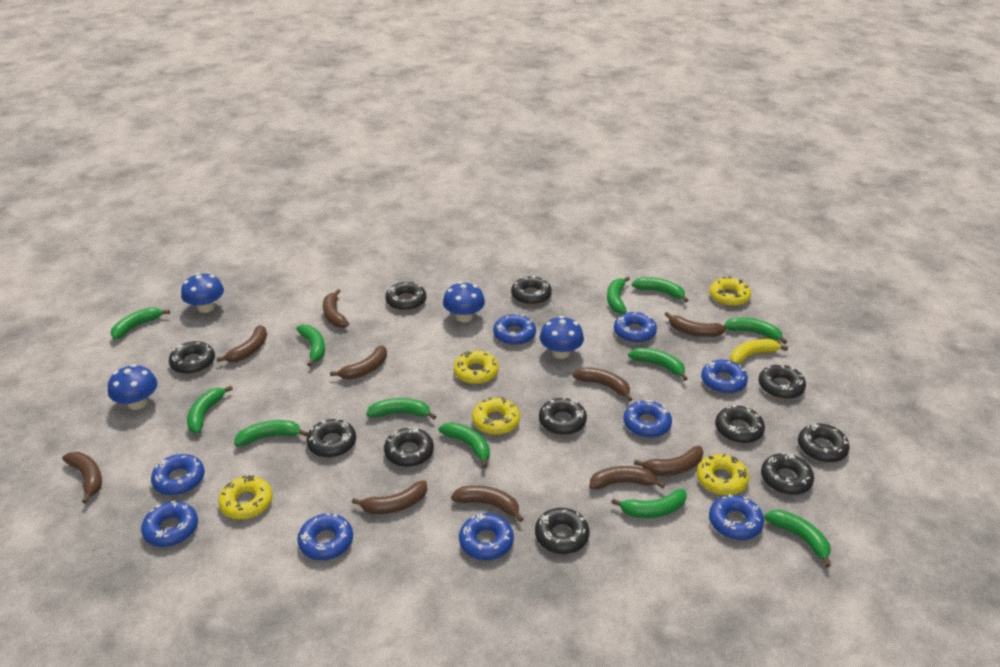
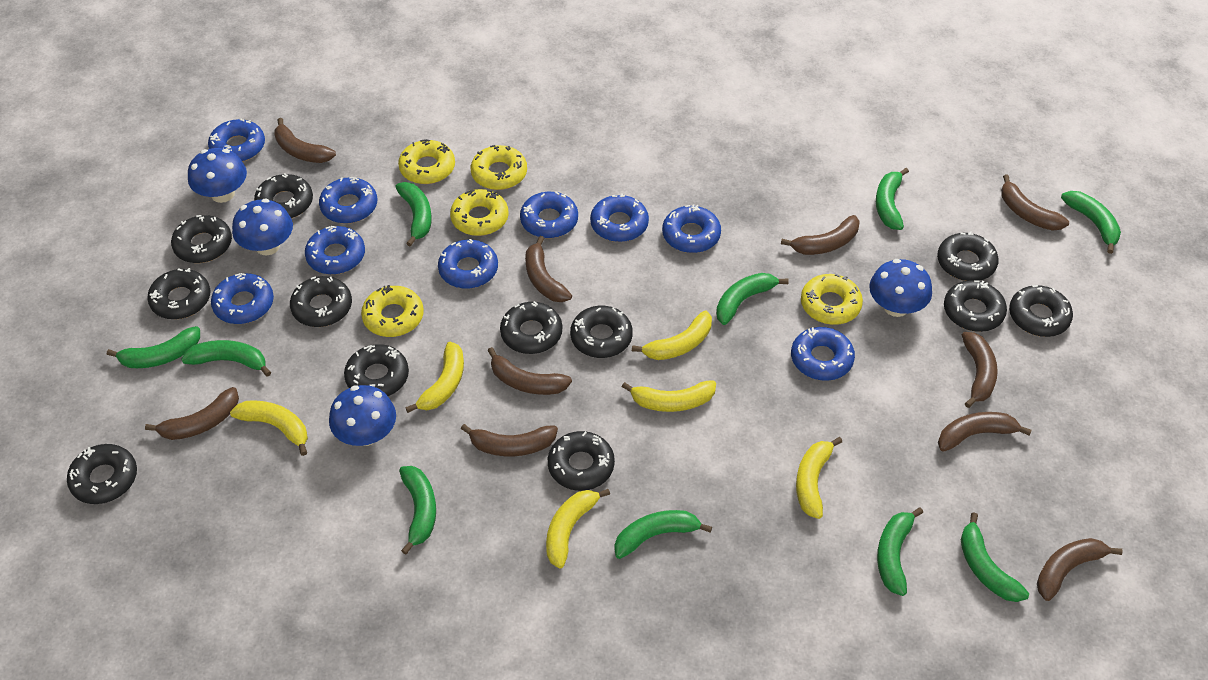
black donut: [169,341,215,374] [307,418,356,458] [384,427,434,467] [385,282,426,311] [511,275,552,305] [535,508,589,554] [539,397,587,435] [715,404,765,443] [759,364,806,399] [761,453,814,495] [798,423,850,463] = 11 -> [67,444,137,504] [147,268,210,319] [171,215,232,263] [254,173,313,218] [290,276,352,327] [344,344,409,396] [500,301,562,354] [548,431,615,491] [570,306,633,358] [937,231,999,281] [944,280,1007,332] [1009,285,1073,337] = 12
green banana: [111,307,170,340] [187,386,233,433] [234,420,308,446] [296,325,325,367] [366,398,436,419] [439,422,490,468] [607,277,630,314] [611,489,687,518] [628,348,688,381] [632,277,689,302] [724,317,787,344] [764,510,831,567] = 12 -> [107,326,200,368] [181,340,271,377] [395,182,432,247] [399,466,436,555] [614,510,712,559] [716,273,789,325] [876,168,909,230] [877,507,923,596] [961,512,1029,602] [1061,191,1121,254] = 10
yellow banana: [730,339,788,364] = 1 -> [230,400,308,456] [405,342,464,413] [546,489,610,568] [622,380,716,412] [632,311,712,360] [796,437,842,519] = 6

